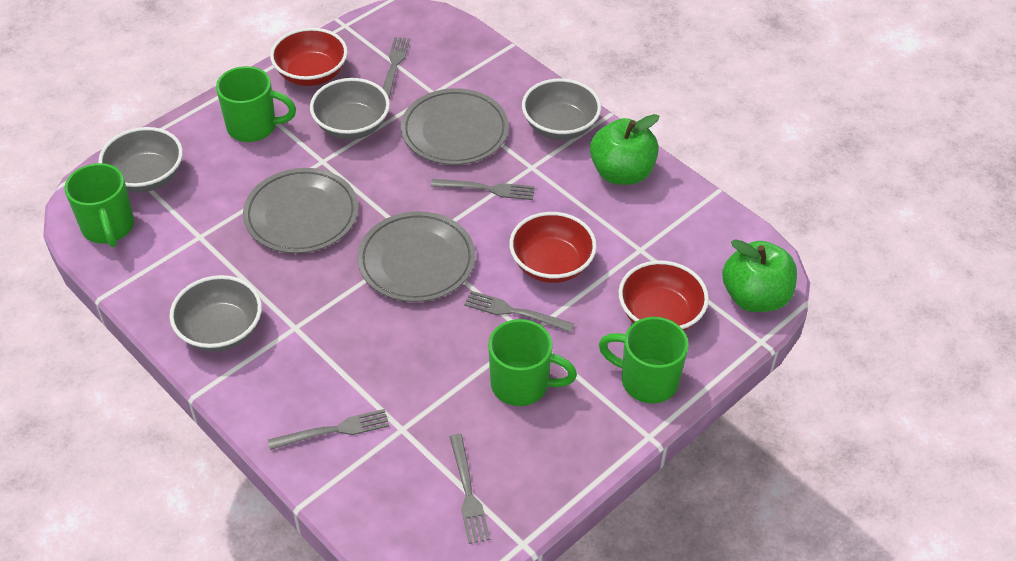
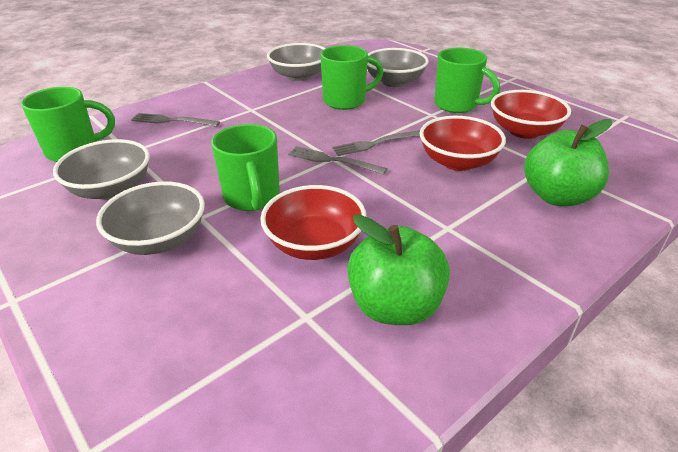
grey fork: [268,409,389,450] [383,37,410,99] [431,179,535,200] [449,434,490,544] [464,291,574,332] = 5 -> [131,113,220,127] [288,146,387,175] [332,130,420,156] = 3
grey plate: [243,168,358,253] [358,211,476,302] [401,88,509,165] = 3 -> none = 0

